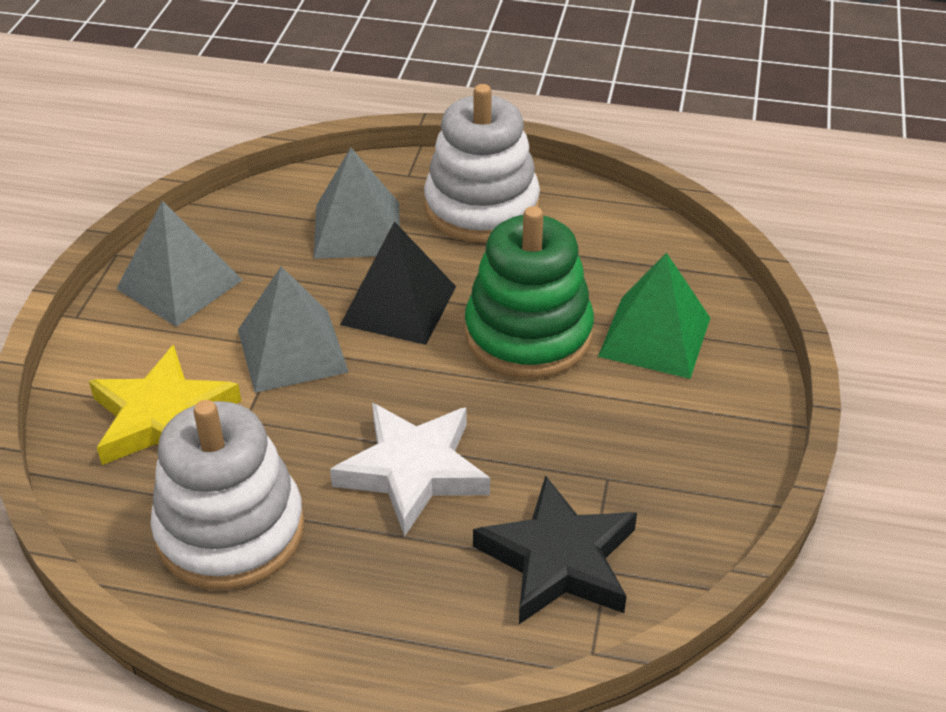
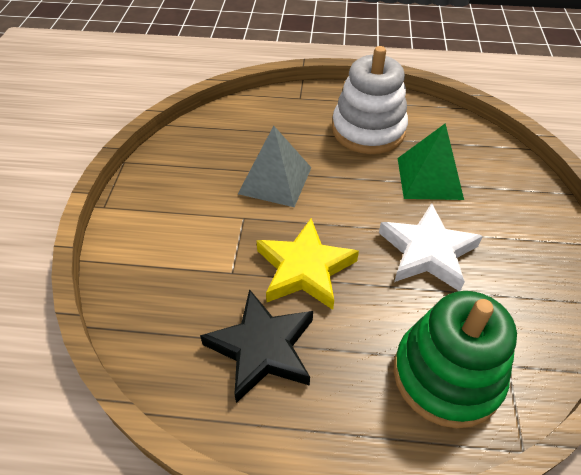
black pyramid: [340,221,456,345] = 1 -> none = 0
grey pyramid: [116,201,243,327] [238,266,349,393] [314,148,400,259] = 3 -> [238,126,312,207] = 1
white stacking toy: [150,400,304,590] [424,84,540,243] = 2 -> [332,46,408,154] = 1

